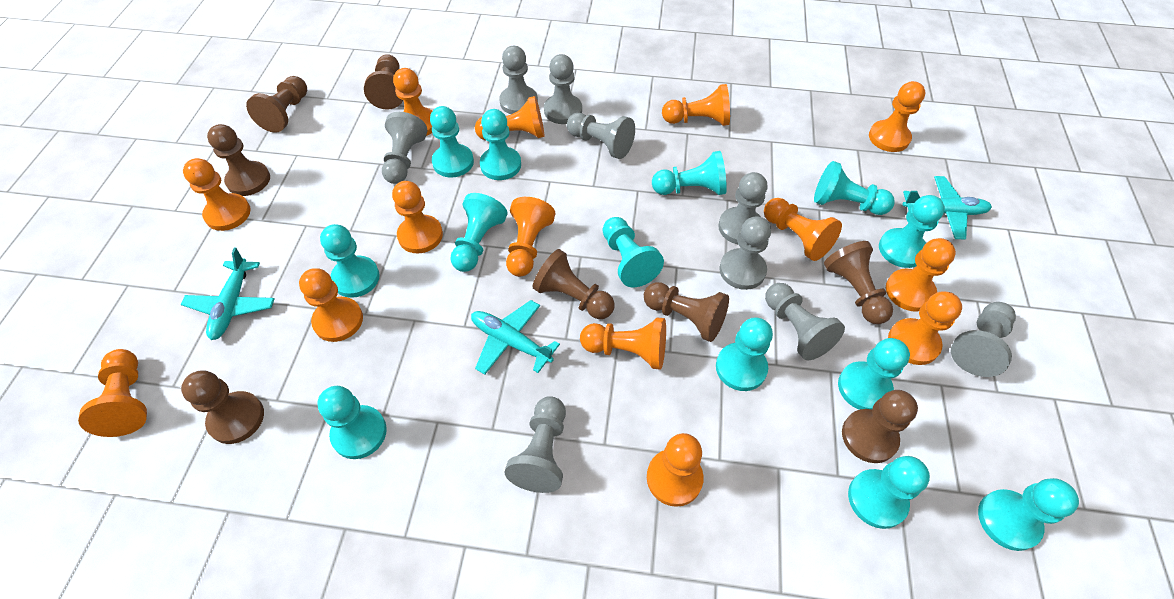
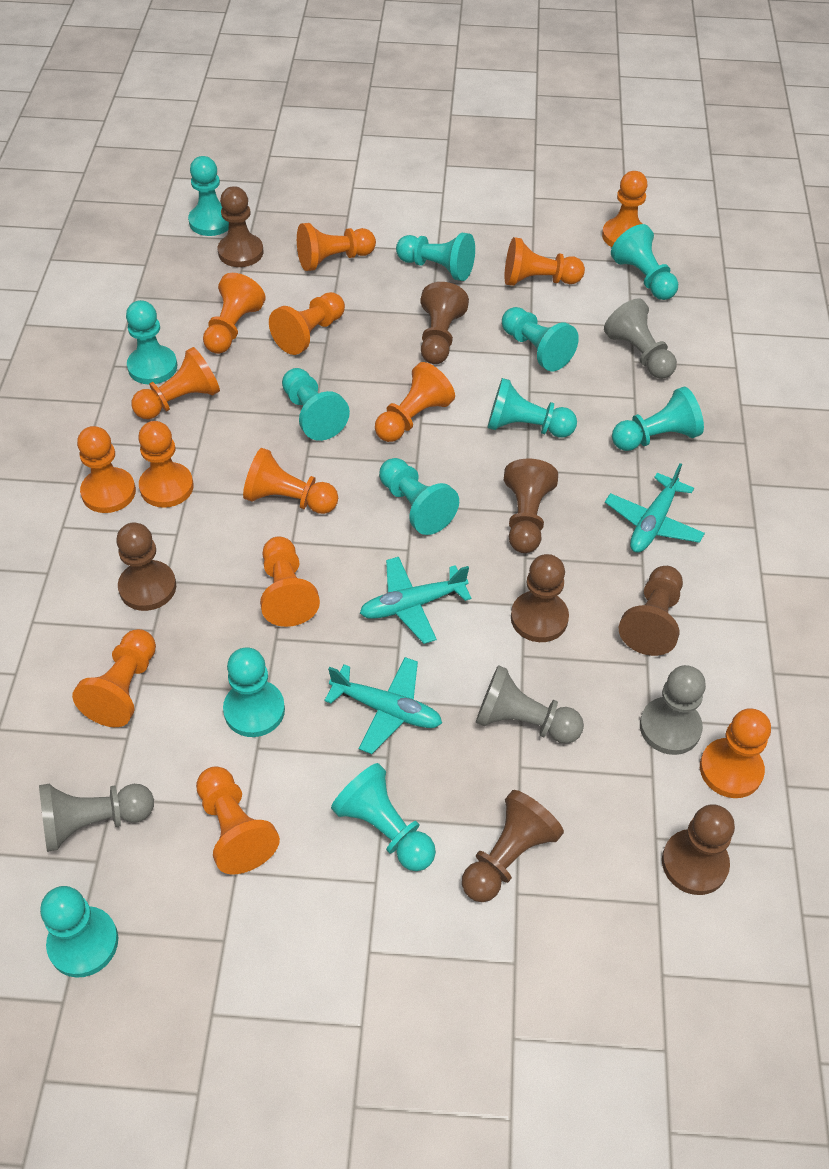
grey pawn: [382,112,427,184] [499,46,538,114] [505,396,566,493] [544,54,582,124] [567,113,635,159] [718,172,767,244] [719,216,771,290] [765,283,845,360] [951,302,1016,377] = 9 -> [39,784,154,852] [476,665,584,744] [604,299,677,379] [640,665,706,755] = 4
turquoise pawn: [317,386,387,459] [320,224,380,298] [430,106,474,177] [450,193,508,272] [480,109,521,180] [603,217,664,287] [652,151,727,195] [716,317,773,391] [814,161,894,215] [838,338,910,410] [848,456,930,529] [879,195,945,268] [978,478,1079,551] = 13 -> [40,886,118,978] [126,300,177,385] [188,156,229,236] [223,647,285,737] [282,368,350,441] [331,763,436,871] [379,458,459,535] [396,233,475,281] [488,378,577,438] [502,307,579,371] [611,224,678,300] [612,387,704,451] = 12

